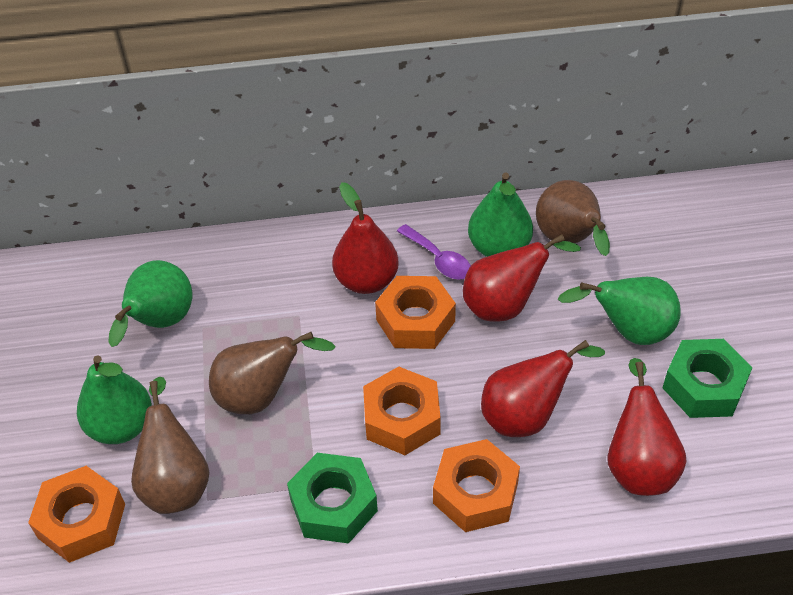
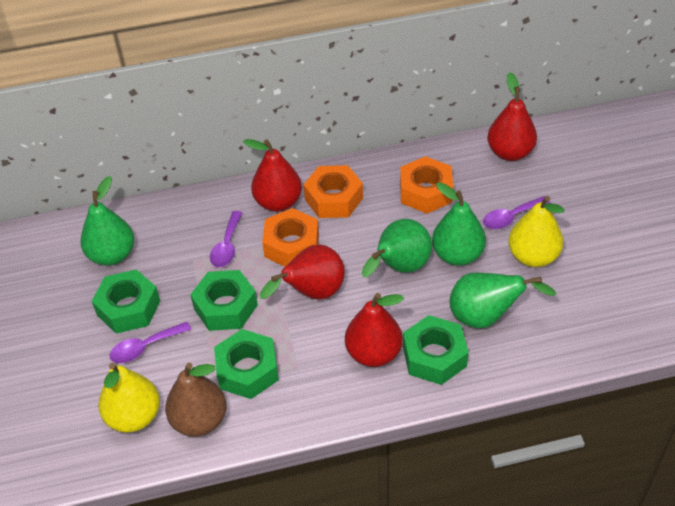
brown pear: [131,377,209,514] [209,332,336,414] [536,180,610,256] = 3 -> [165,363,227,437] = 1
green nut: [287,453,378,544] [663,339,753,418] = 2 -> [92,269,160,334] [190,270,258,331] [214,329,279,399] [403,315,469,385] = 4
orange nut: [28,466,125,563] [363,367,441,455] [375,276,456,349] [433,439,520,532] = 4 -> [262,208,319,267] [303,165,363,218] [400,156,453,214] = 3
purple spoon: [397,224,471,280] = 1 -> [109,322,191,363] [210,211,242,267] [483,196,550,229] = 3
yellow pear: none = 0 -> [98,363,160,433] [508,196,564,267] = 2

